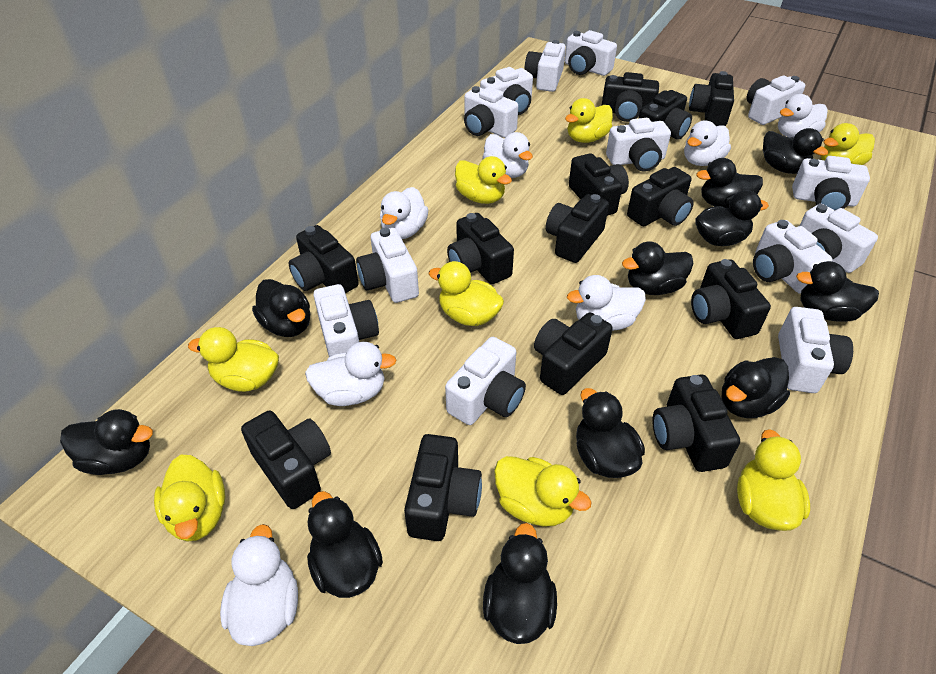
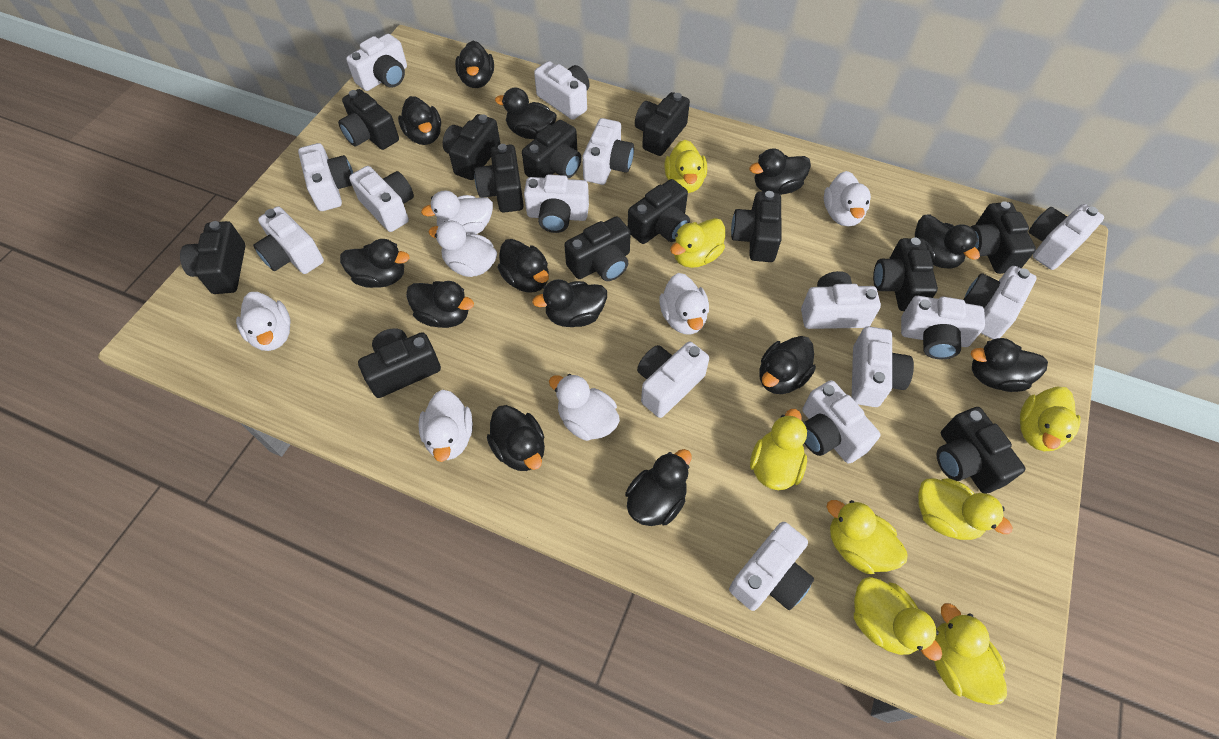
black duck: [60,409,153,475] [252,279,310,337] [307,491,383,598] [483,523,557,644] [576,388,645,478] [622,241,693,295] [696,158,763,208] [696,190,769,246] [721,357,790,418] [763,128,828,174] [796,261,879,322] = 11 -> [340,239,409,288] [398,96,441,145] [406,281,474,328] [455,41,494,88] [487,405,545,471] [495,88,557,139] [497,239,549,293] [532,279,607,327] [625,449,691,526] [749,148,811,195] [759,336,816,394] [915,215,980,269] [971,338,1048,392] = 13
white camera: [313,284,379,357] [356,228,419,303] [445,337,526,425] [464,86,518,138] [480,67,533,115] [525,40,566,92] [565,30,617,76] [606,118,671,172] [747,76,805,125] [753,220,833,293] [778,307,853,393] [792,156,870,211] [800,204,878,273] = 13 -> [253,206,324,274] [298,143,353,211] [346,34,407,91] [349,166,414,232] [524,174,589,233] [534,61,590,120] [582,118,634,185] [637,342,709,418] [729,522,814,611] [801,271,881,329] [802,380,881,464] [852,326,914,407] [901,296,985,359] [963,266,1036,339] [1028,204,1104,270] = 15

